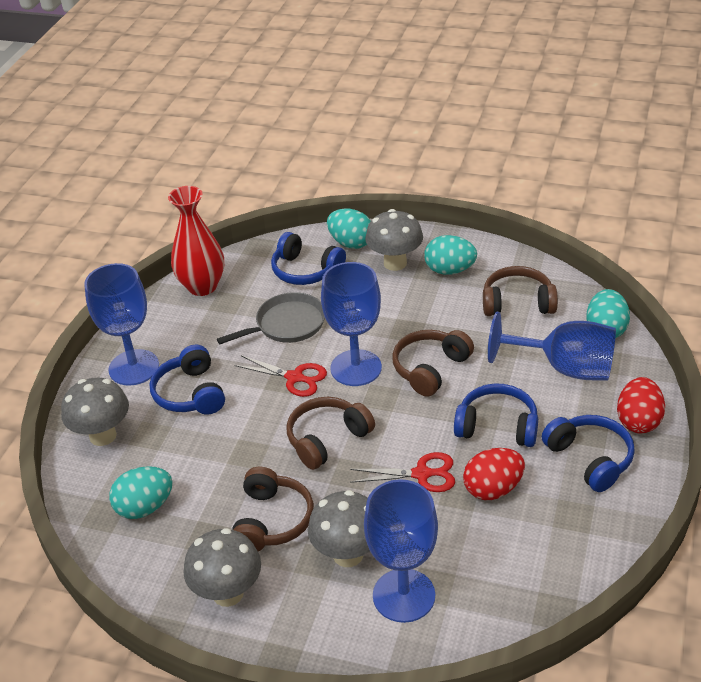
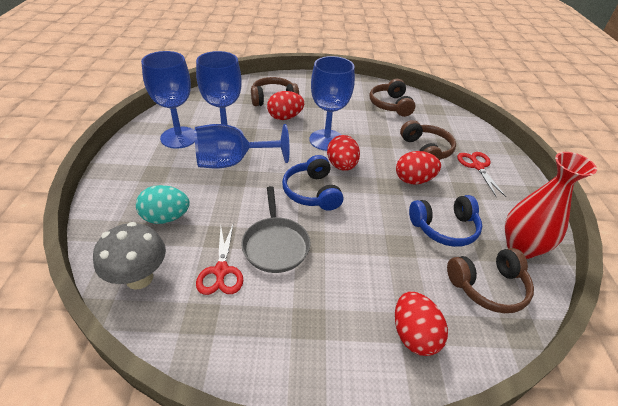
blue headphones: [150,345,225,414] [271,232,346,285] [454,383,538,447] [542,415,635,492] = 4 -> [282,155,343,211] [409,195,482,247] = 2
grey mushroom: [61,378,129,446] [183,528,261,607] [308,490,370,567] [365,209,423,271] = 4 -> [93,222,166,290] = 1
red egg: [463,448,525,500] [617,377,665,434] = 2 -> [267,91,304,120] [327,135,360,171] [395,292,448,356] [396,151,441,184] = 4
turquoise egg: [109,466,173,519] [327,208,371,249] [424,235,477,275] [586,289,630,338] = 4 -> [136,185,190,224] = 1

